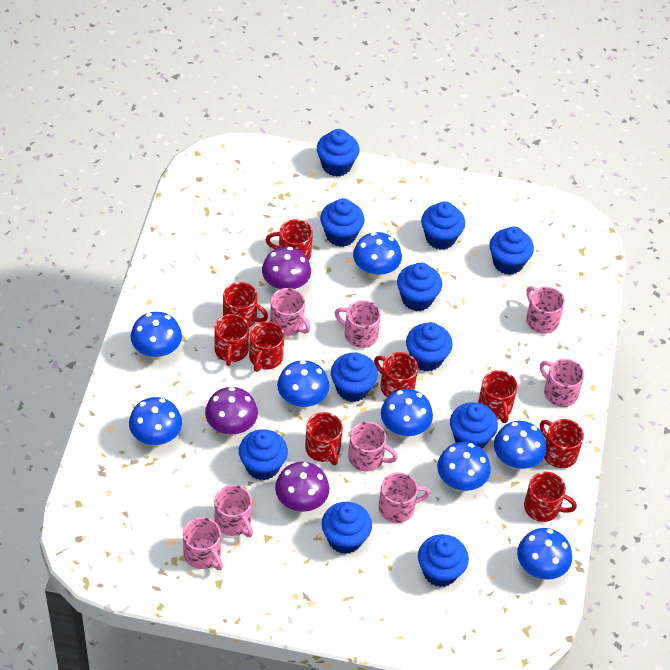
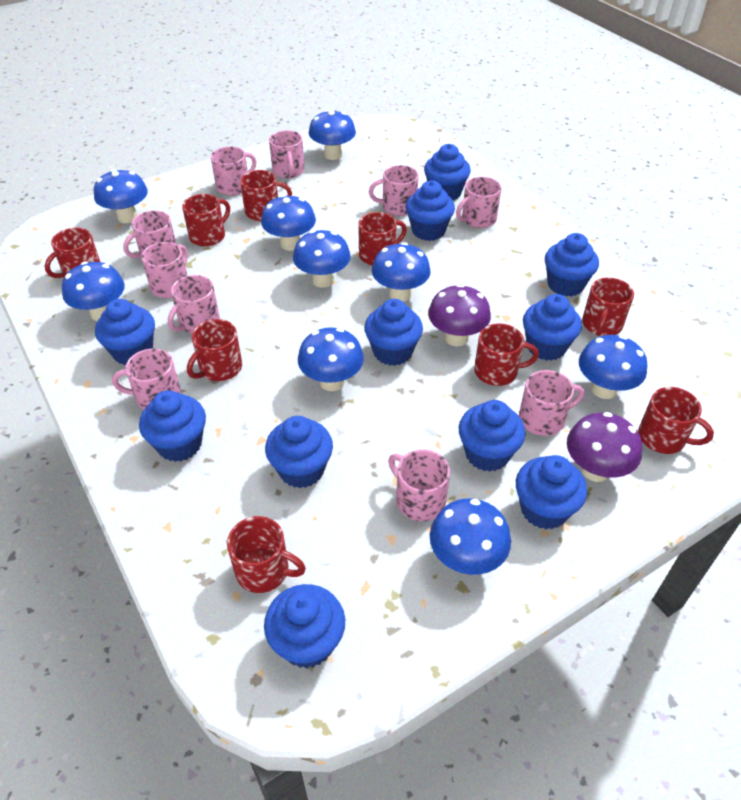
blue mushroom: [129,397,182,447] [131,312,182,360] [277,360,329,409] [353,232,402,279] [381,389,433,438] [437,442,491,492] [494,421,546,470] [517,528,572,580] = 8 -> [62,261,125,321] [94,169,148,223] [261,195,316,251] [293,230,351,288] [298,327,364,391] [309,110,356,160] [372,242,431,302] [430,499,511,575] [579,335,647,399] = 9
pink mug: [183,517,223,570] [214,485,253,537] [270,288,310,336] [335,300,381,348] [348,422,398,472] [378,472,430,523] [526,286,565,334] [540,359,584,407] = 8 -> [112,348,181,410] [123,210,176,258] [141,242,188,298] [168,275,220,333] [211,146,256,196] [269,130,305,178] [369,165,418,216] [388,450,450,521] [456,177,501,228] [519,370,584,436] = 10
purple mushroom: [205,387,258,436] [262,247,311,290] [275,462,329,512] = 3 -> [428,284,491,347] [567,412,642,482] = 2

